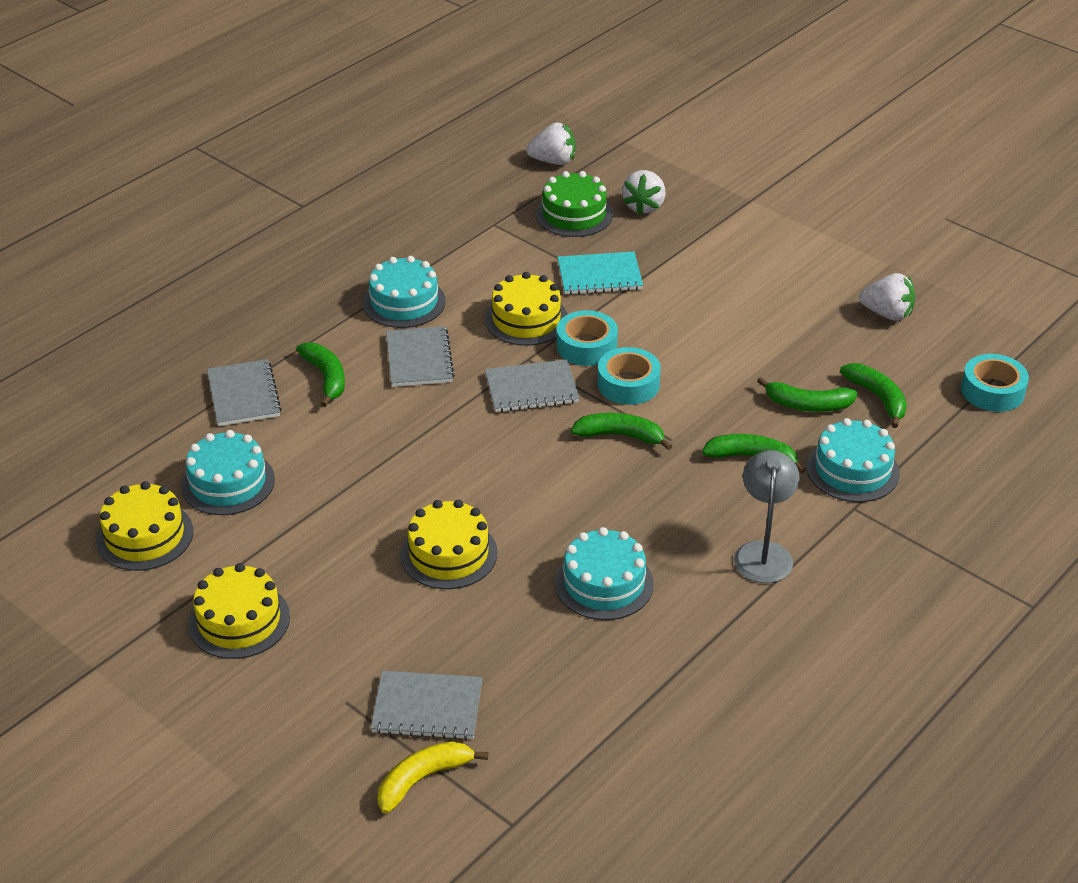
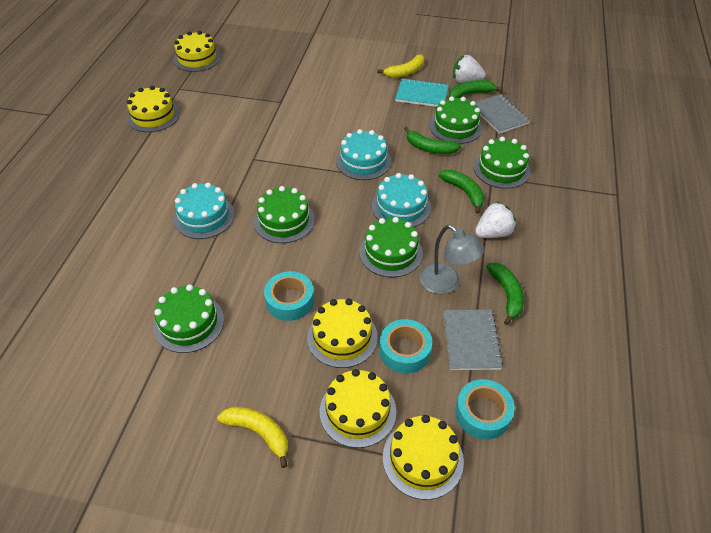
green banana: [296,342,345,407] [571,413,672,450] [702,434,806,473] [757,377,857,412] [840,363,907,428] = 5 -> [404,127,461,154] [438,170,484,214] [449,80,503,98] [486,263,524,325] = 4
green cake: [536,171,613,237] = 1 -> [154,284,224,353] [254,186,315,243] [359,217,423,277] [430,97,482,144] [474,137,531,189] = 5
grey notebook: [207,359,282,426] [370,671,482,740] [386,326,454,387] [485,359,579,412] = 4 -> [443,309,503,370] [475,94,530,134] = 2
turquoise cake: [181,430,275,515] [363,256,446,328] [555,527,654,620] [806,418,900,502] = 4 -> [173,183,235,239] [336,129,391,180] [372,173,431,227] = 3
white strawberry: [526,123,576,165] [622,170,666,215] [859,273,915,321] = 3 -> [453,55,486,83] [475,202,516,238] = 2
yellow banana: [378,741,488,814] = 1 -> [217,407,288,468] [377,54,424,78] = 2
yellow cake: [96,481,193,571] [188,563,290,659] [400,500,497,589] [485,272,568,346] = 4 -> [127,86,180,132] [174,31,221,72] [307,299,378,368] [320,369,396,448] [383,415,464,500] = 5

